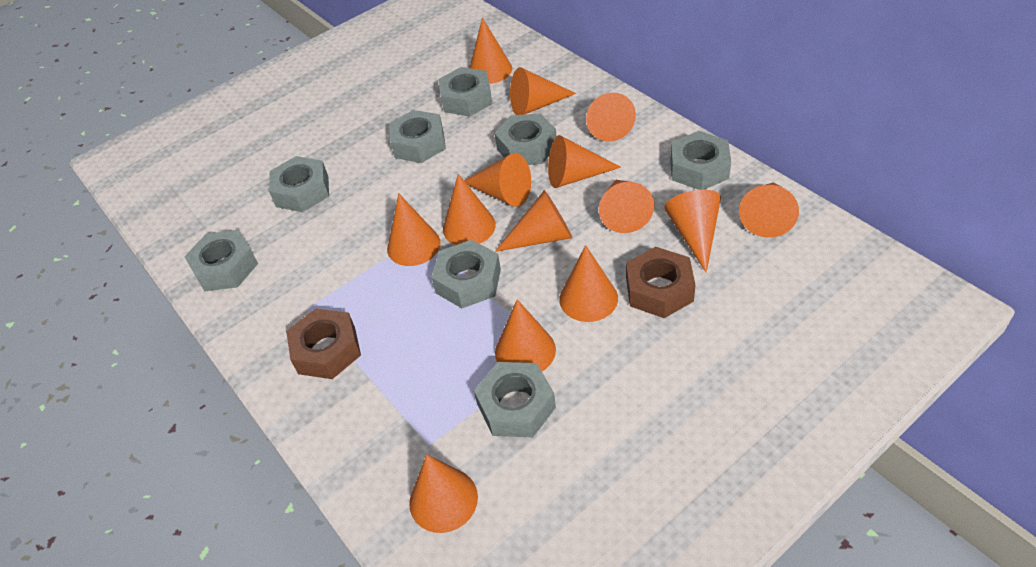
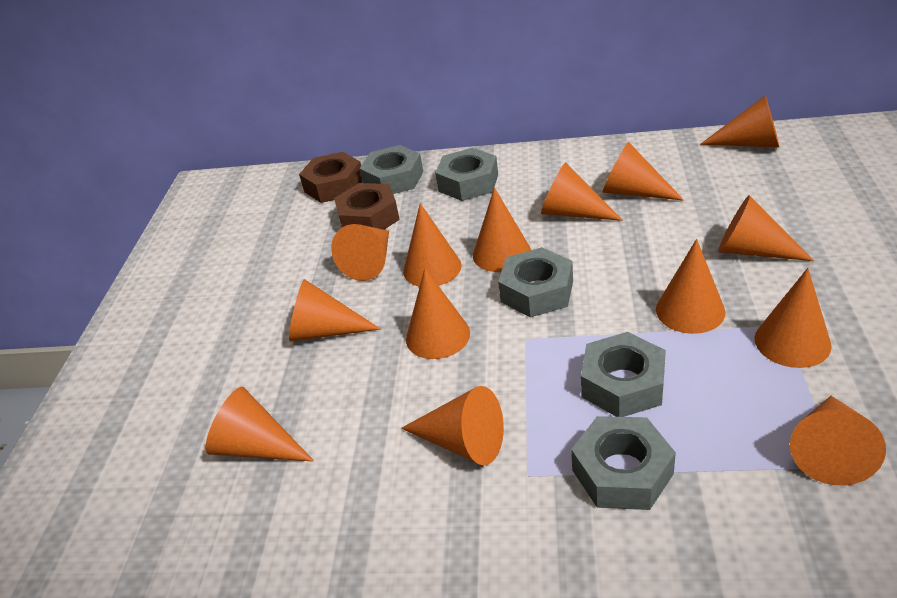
grey nut: [184,230,258,291] [269,156,329,212] [389,110,446,163] [431,240,501,308] [438,67,493,117] [474,362,556,437] [494,113,557,165] [670,131,731,190] = 8 -> [360,145,423,194] [435,148,498,201] [498,247,573,318] [571,416,676,510] [581,332,666,417] = 5

